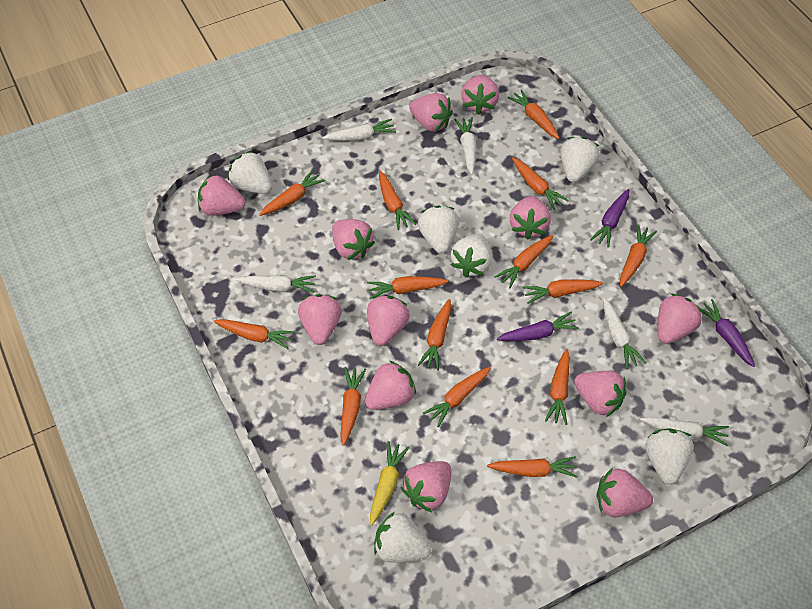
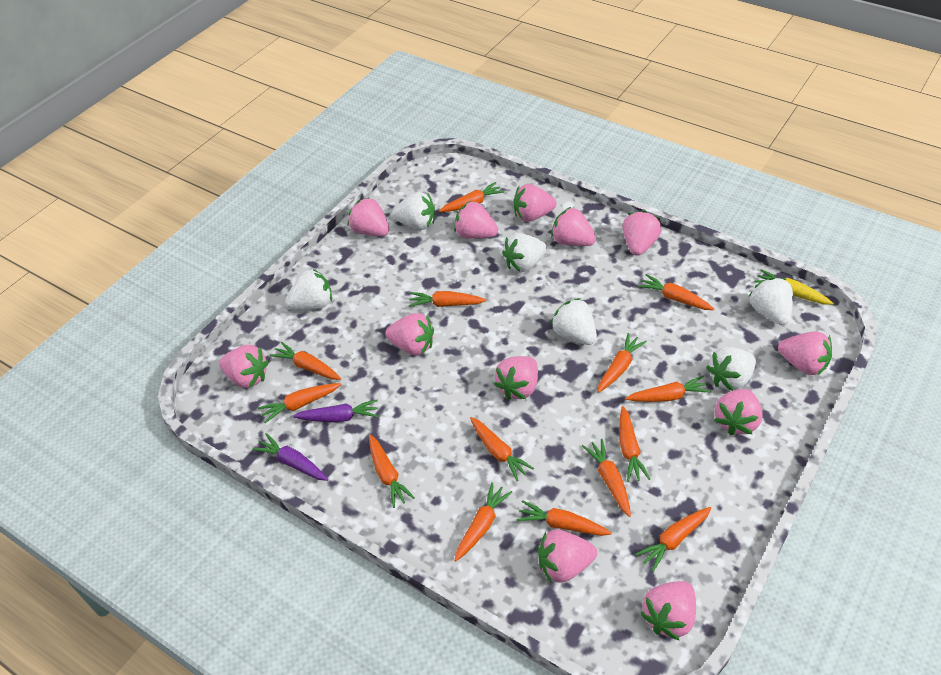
purple carrot: [497,312,579,341] [590,189,629,248] [700,299,755,367] = 3 -> [252,433,328,481] [293,399,379,422] = 2
white carrot: [235,275,316,293] [322,119,396,141] [454,117,477,175] [603,298,646,369] [640,417,729,446] = 5 -> none = 0

